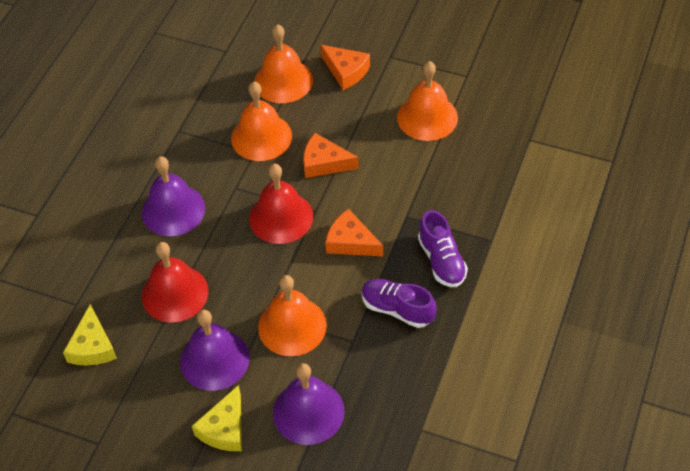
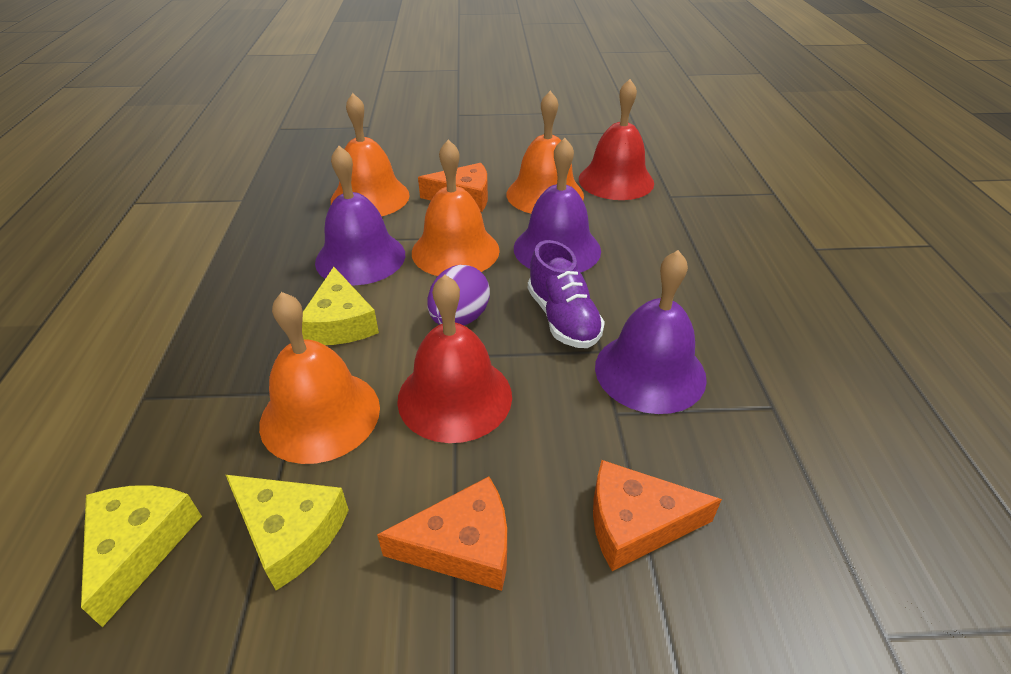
purple egg: none = 0 -> [427,265,490,325] = 1
purple shoe: [361,279,437,328] [418,210,468,287] = 2 -> [528,240,605,348] = 1
yellow cheese: [63,304,117,366] [192,385,242,451] = 2 -> [81,485,202,627] [226,475,349,590] [302,267,379,345] = 3

